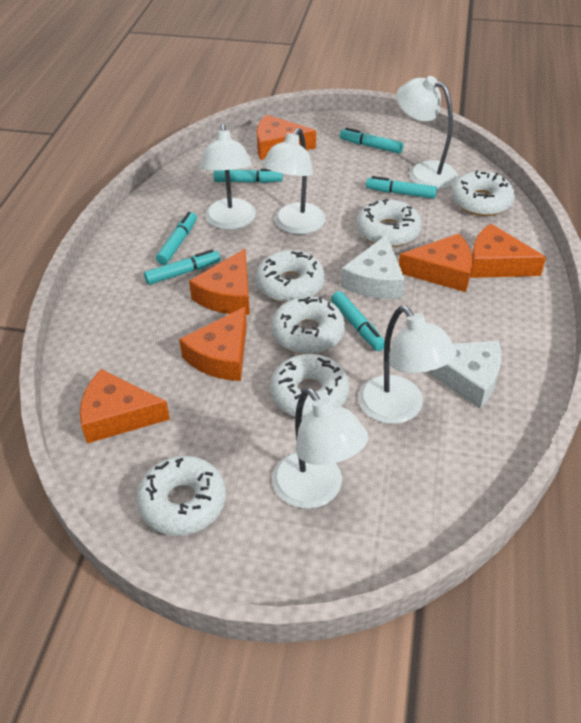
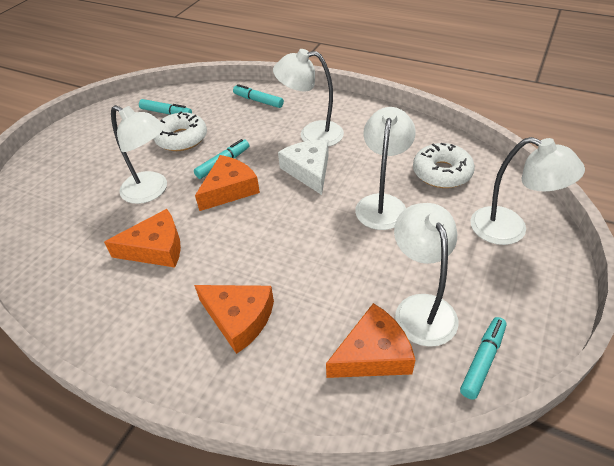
orange cheese: [80,369,170,443] [179,307,247,381] [189,249,250,315] [257,115,316,160] [399,234,472,292] [470,224,546,278] = 6 -> [104,209,181,267] [194,285,274,354] [195,155,260,211] [326,303,415,378] = 4
turquoise marker: [144,249,220,285] [156,212,197,265] [214,168,283,183] [331,291,385,351] [340,128,404,154] [366,176,437,199] = 6 -> [139,99,192,115] [194,139,249,179] [233,84,284,108] [460,317,507,400] = 4
white cheese: [341,235,405,299] [427,340,501,409] = 2 -> [278,140,329,195] = 1
white donut: [136,456,226,536] [256,250,325,303] [270,354,350,419] [271,296,345,354] [356,199,422,247] [451,170,515,216] = 6 -> [154,112,207,151] [413,143,475,188] = 2

